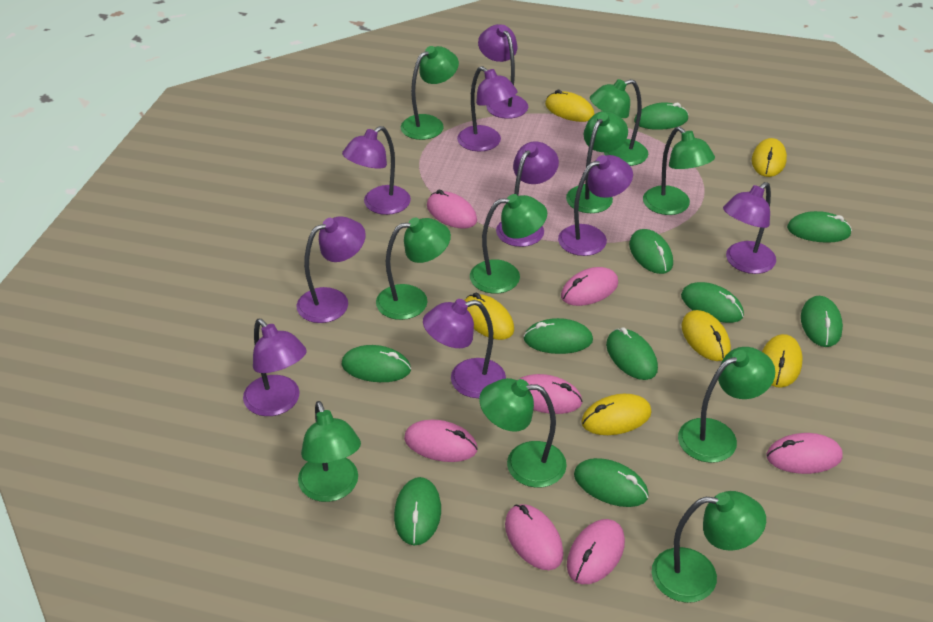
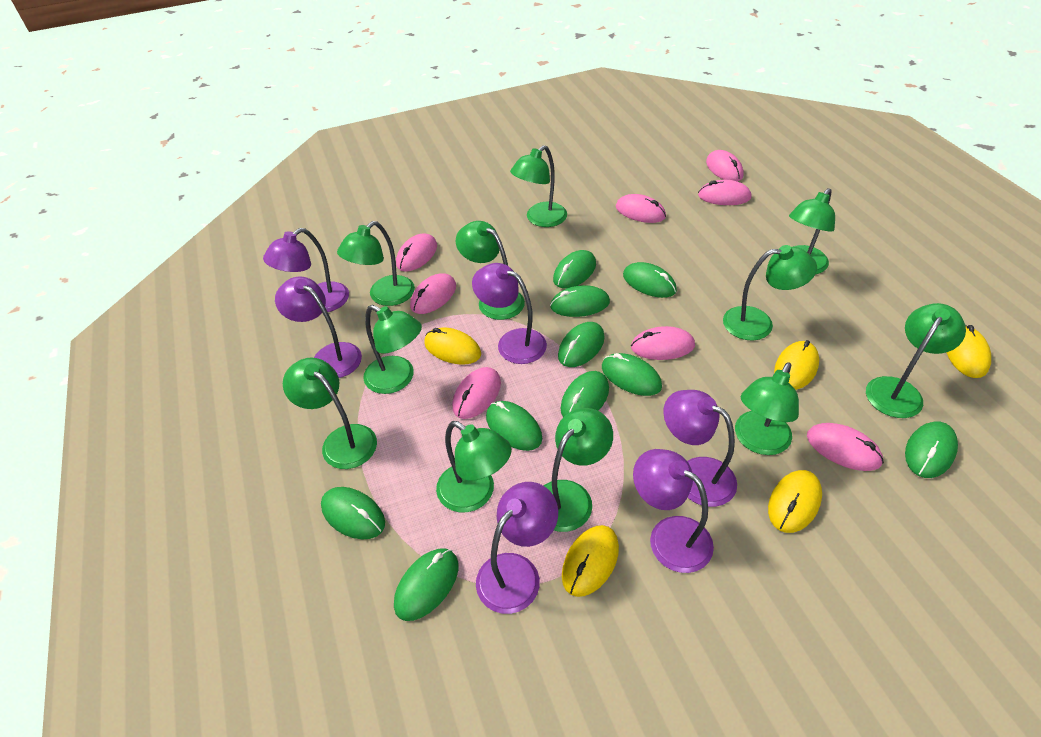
green lamp: [298,401,361,502] [376,217,451,320] [401,46,459,140] [470,194,547,294] [479,378,567,488] [566,111,628,213] [590,79,648,166] [643,127,715,215] [652,491,766,603] [678,347,775,463] = 10 -> [283,358,377,469] [337,221,415,306] [363,305,422,394] [436,421,512,512] [456,221,525,320] [510,145,567,227] [544,408,613,532] [723,245,817,340] [735,362,799,455] [789,188,835,274] [866,303,966,418] = 11
pink mouse: [404,420,478,462] [427,189,477,229] [505,504,564,570] [520,374,583,414] [561,267,618,306] [567,519,625,584] [766,433,843,474] = 7 -> [396,233,437,272] [410,274,456,314] [452,367,501,419] [616,194,666,223] [631,326,695,360] [698,180,751,205] [706,150,744,182] [807,423,884,471] = 8
purple lamp: [243,319,307,416] [296,216,366,323] [342,126,411,215] [423,299,506,398] [457,66,518,152] [478,24,528,119] [496,141,559,247] [558,155,633,256] [723,182,776,274] = 9 -> [263,228,349,312] [275,276,362,378] [472,263,547,364] [476,482,558,614] [633,449,714,573] [663,390,737,507] = 6
yellow mouse: [465,293,514,340] [545,90,594,122] [581,394,652,435] [681,310,731,361] [752,138,787,177] [762,334,803,388] = 6 -> [425,328,481,365] [562,525,619,597] [768,470,822,533] [774,340,819,390] [946,325,991,378] = 5

